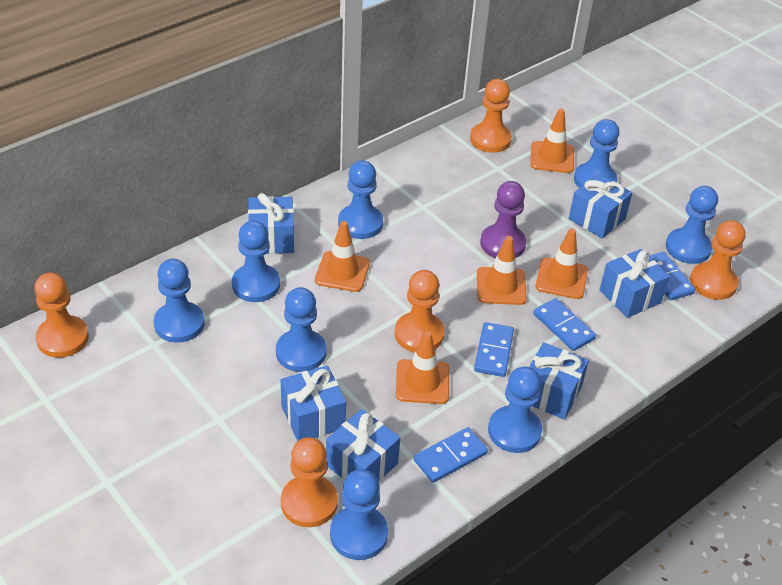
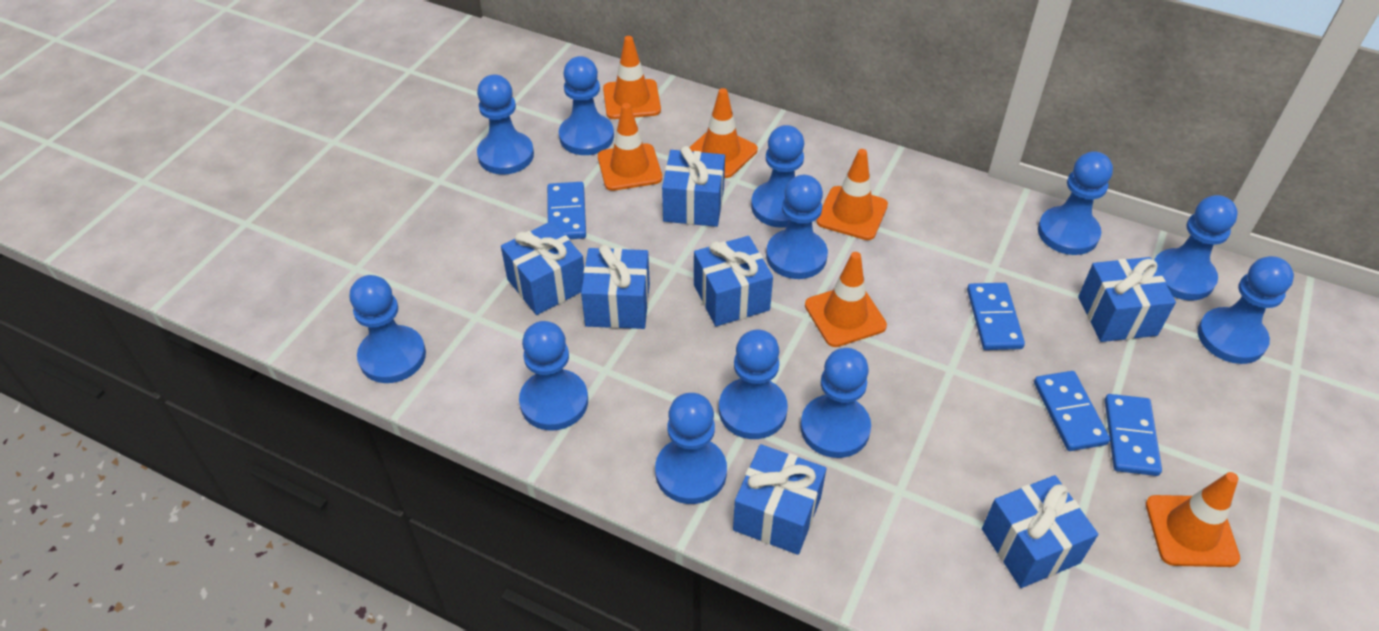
blue gift: [248,193,294,254] [281,365,346,441] [326,409,400,482] [529,342,589,420] [569,173,633,239] [600,249,670,318] = 6 -> [501,221,584,315] [581,244,650,329] [662,146,725,227] [694,236,773,326] [733,444,827,555] [982,475,1098,588] [1078,257,1176,342] = 7
blue pawn: [154,259,205,343] [232,220,280,302] [276,287,327,372] [330,469,388,560] [338,160,383,239] [488,366,542,453] [574,119,619,188] [666,186,718,264] = 8 -> [349,275,426,383] [477,75,534,175] [519,321,588,431] [559,56,614,155] [655,393,727,504] [719,330,788,439] [751,125,804,228] [766,175,828,279] [800,348,871,458] [1038,151,1113,255] [1154,195,1238,300] [1197,256,1294,364] = 12
orange pawn: [34,272,89,358] [281,437,338,527] [395,270,445,352] [470,79,512,153] [690,220,746,300] = 5 -> none = 0
orange traffic cone: [315,221,370,292] [396,331,449,404] [477,236,527,305] [531,108,574,173] [536,228,588,299] = 5 -> [598,103,662,191] [603,36,661,119] [689,88,758,178] [805,252,887,347] [816,149,888,240] [1146,472,1240,567] = 6
purple pawn: [480,181,526,258] = 1 -> none = 0

